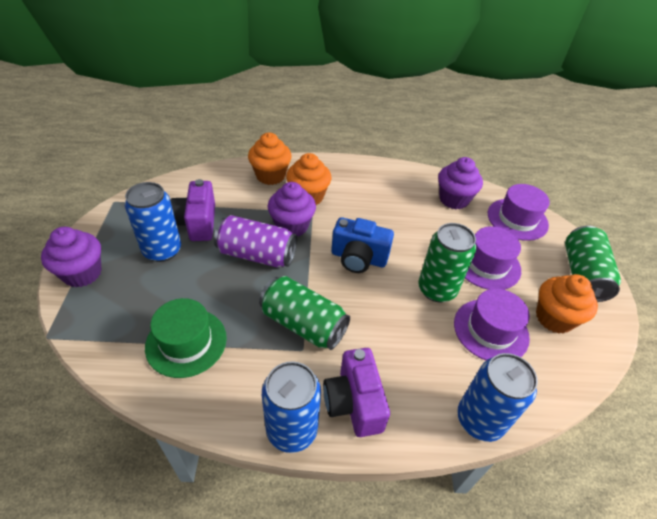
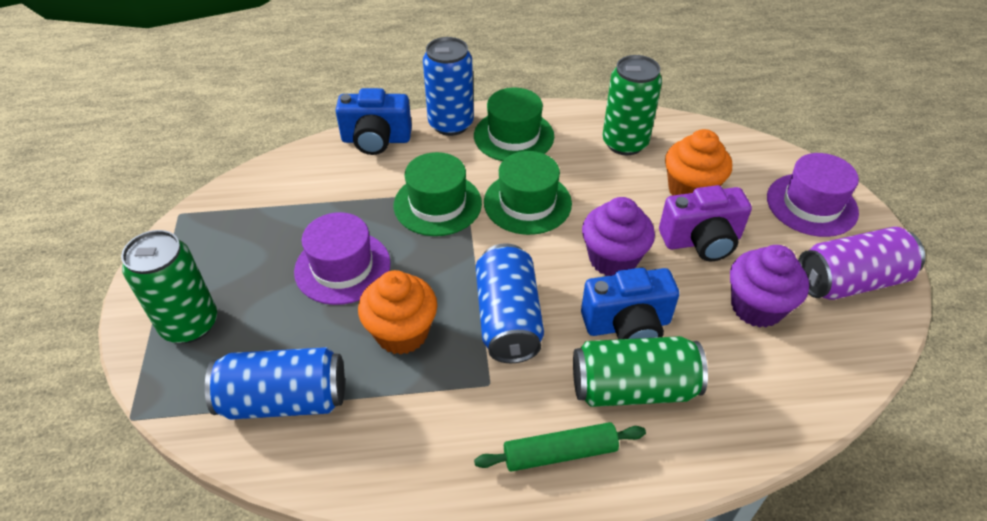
blue camera: [331,217,394,273] = 1 -> [335,88,412,155] [581,268,679,339] = 2
green hat: [145,298,227,378] = 1 -> [394,152,482,236] [474,88,554,161] [484,151,572,235] = 3
green rolling pin: none = 0 -> [474,422,646,472] = 1
orange cupcake: [248,133,292,185] [286,153,331,206] [536,274,598,334] = 3 -> [358,270,437,355] [665,129,732,196] = 2
purple camera: [170,179,215,241] [323,348,390,437] = 2 -> [659,185,752,261] = 1
purple cupcake: [41,227,102,287] [267,182,316,236] [438,157,483,209] = 3 -> [582,197,655,276] [730,245,809,328] = 2
purple hat: [454,289,530,360] [465,226,521,290] [488,184,550,241] = 3 -> [294,212,391,305] [767,153,859,237] = 2

